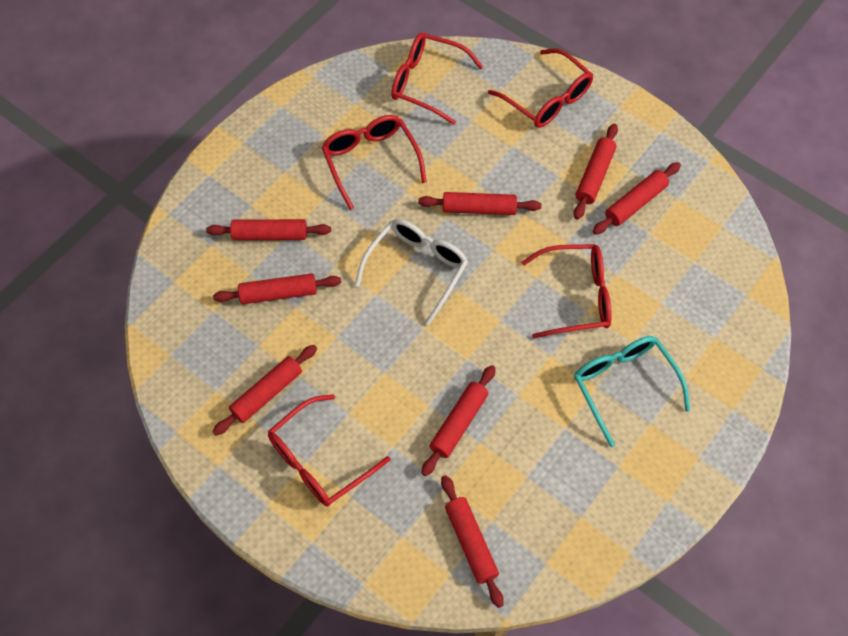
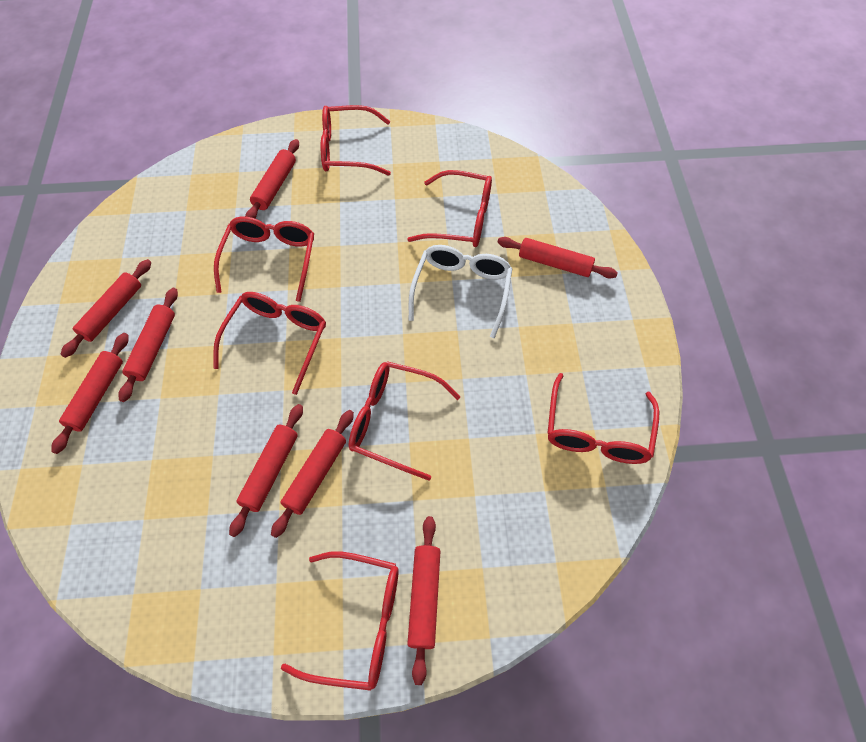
red glasses: [268,394,390,507] [322,115,427,210] [391,33,483,125] [488,48,593,128] [521,244,612,339] = 5 -> [213,292,326,395] [214,217,314,302] [281,551,398,691] [321,105,391,176] [348,361,460,481] [407,170,492,247] [547,373,659,464] = 7
turquoise glasses: [574,336,690,447] = 1 -> none = 0

